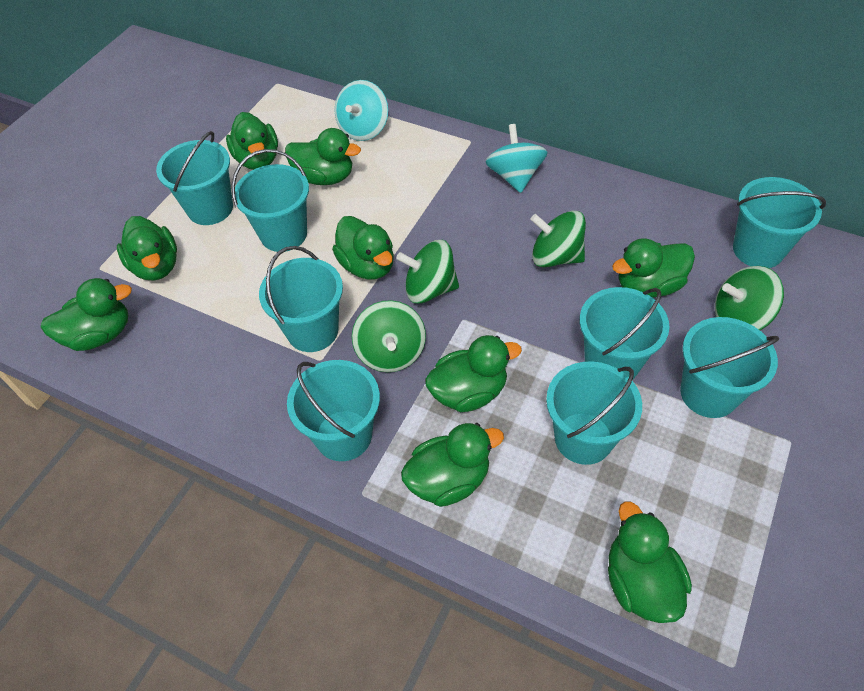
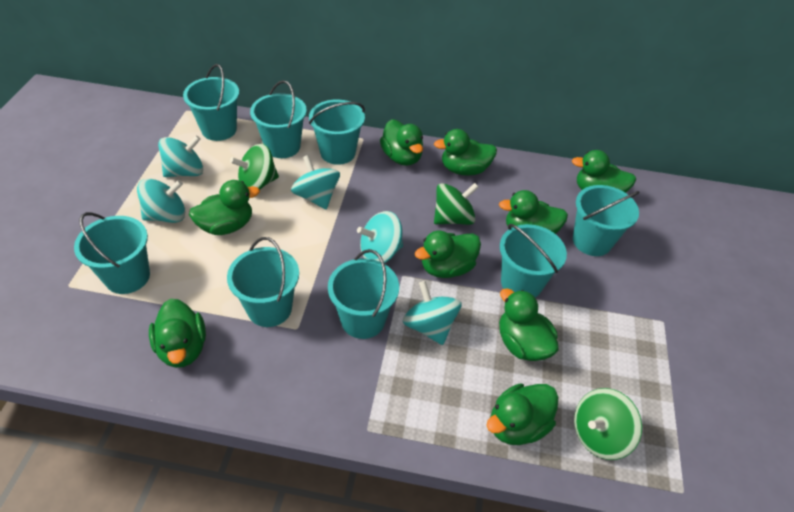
green spinning top: [352,300,426,372] [396,240,459,304] [530,211,586,267] [715,266,784,330] = 4 -> [230,144,279,189] [434,183,479,225] [574,388,642,460] = 3
turquoise spinning top: [335,80,388,141] [485,124,548,193] = 2 -> [137,179,185,223] [158,135,203,177] [291,155,340,209] [357,211,403,263] [403,281,462,345] = 5

